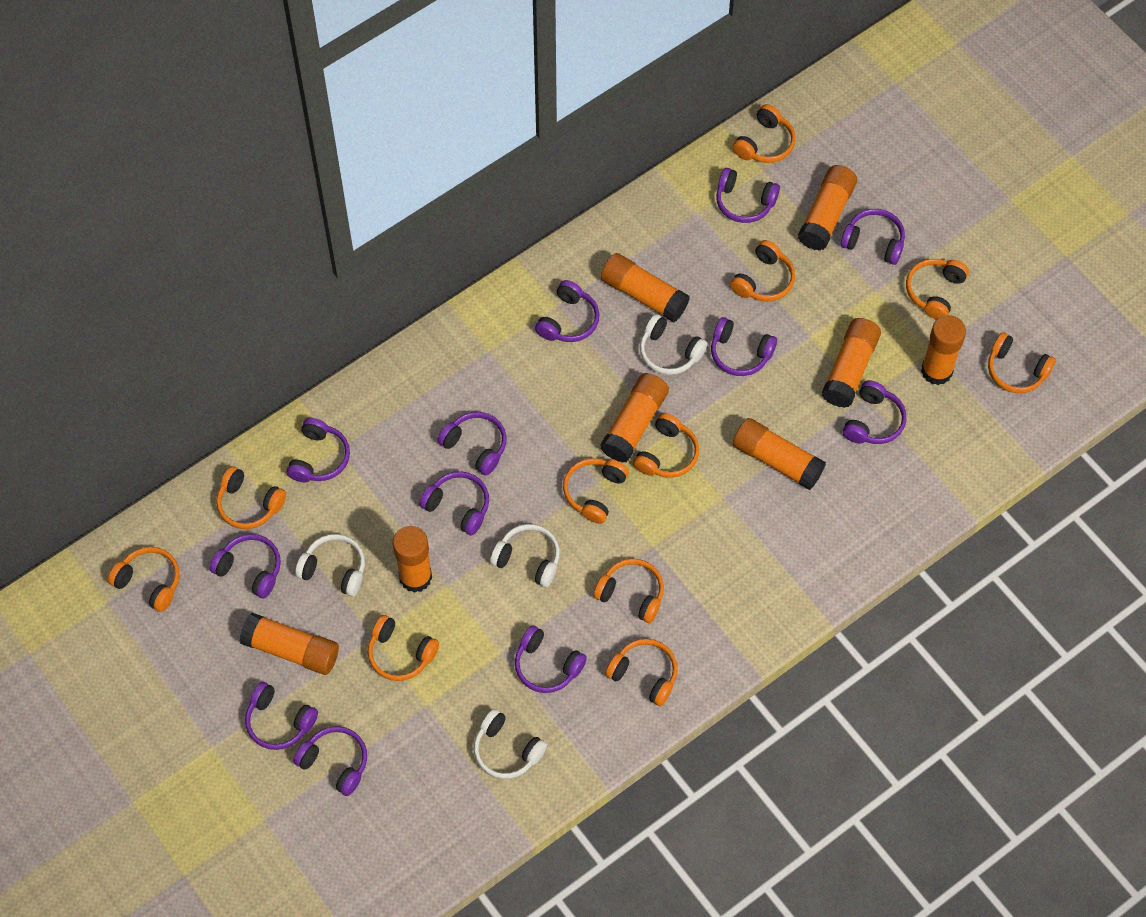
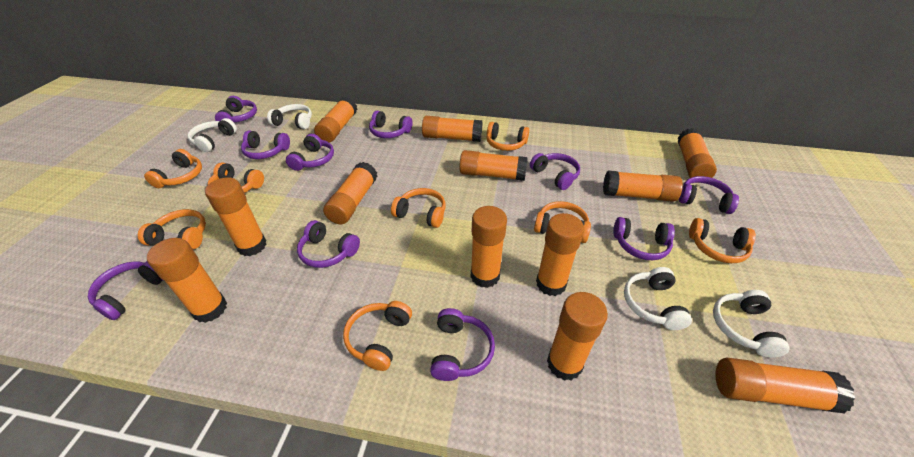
orange glue stick: [240,613,339,675] [393,526,432,593] [600,373,669,463] [601,253,690,322] [733,418,826,490] [798,165,857,251] [822,318,881,408] [921,315,966,385] = 8 -> [147,238,227,323] [205,177,267,256] [314,97,357,143] [323,162,377,224] [422,116,483,142] [459,150,528,181] [471,206,507,288] [536,213,584,296] [547,292,608,381] [603,171,683,202] [678,128,717,178] [716,358,855,414] = 12
orange headphones: [108,547,180,612] [216,466,286,529] [368,615,439,681] [563,458,629,524] [594,558,664,623] [605,639,678,706] [633,413,699,478] [730,240,795,301] [732,104,796,163] [906,259,969,320] [988,332,1056,393] = 11 -> [138,209,206,249] [144,149,202,188] [207,162,264,193] [343,301,412,371] [391,188,446,228] [486,122,529,151] [534,201,591,243] [689,218,756,263] = 8
purple headphones: [209,534,281,598] [245,682,318,750] [286,418,350,482] [293,726,367,796] [419,471,489,535] [437,412,507,475] [515,625,587,693] [535,280,599,342] [711,317,777,376] [716,168,780,223] [841,209,905,265] [843,380,906,444] = 12 -> [88,261,163,320] [215,96,257,122] [241,130,290,159] [286,134,334,171] [297,220,360,268] [369,111,413,138] [430,308,495,381] [530,153,580,190] [613,217,675,260] [679,176,739,214] = 10

